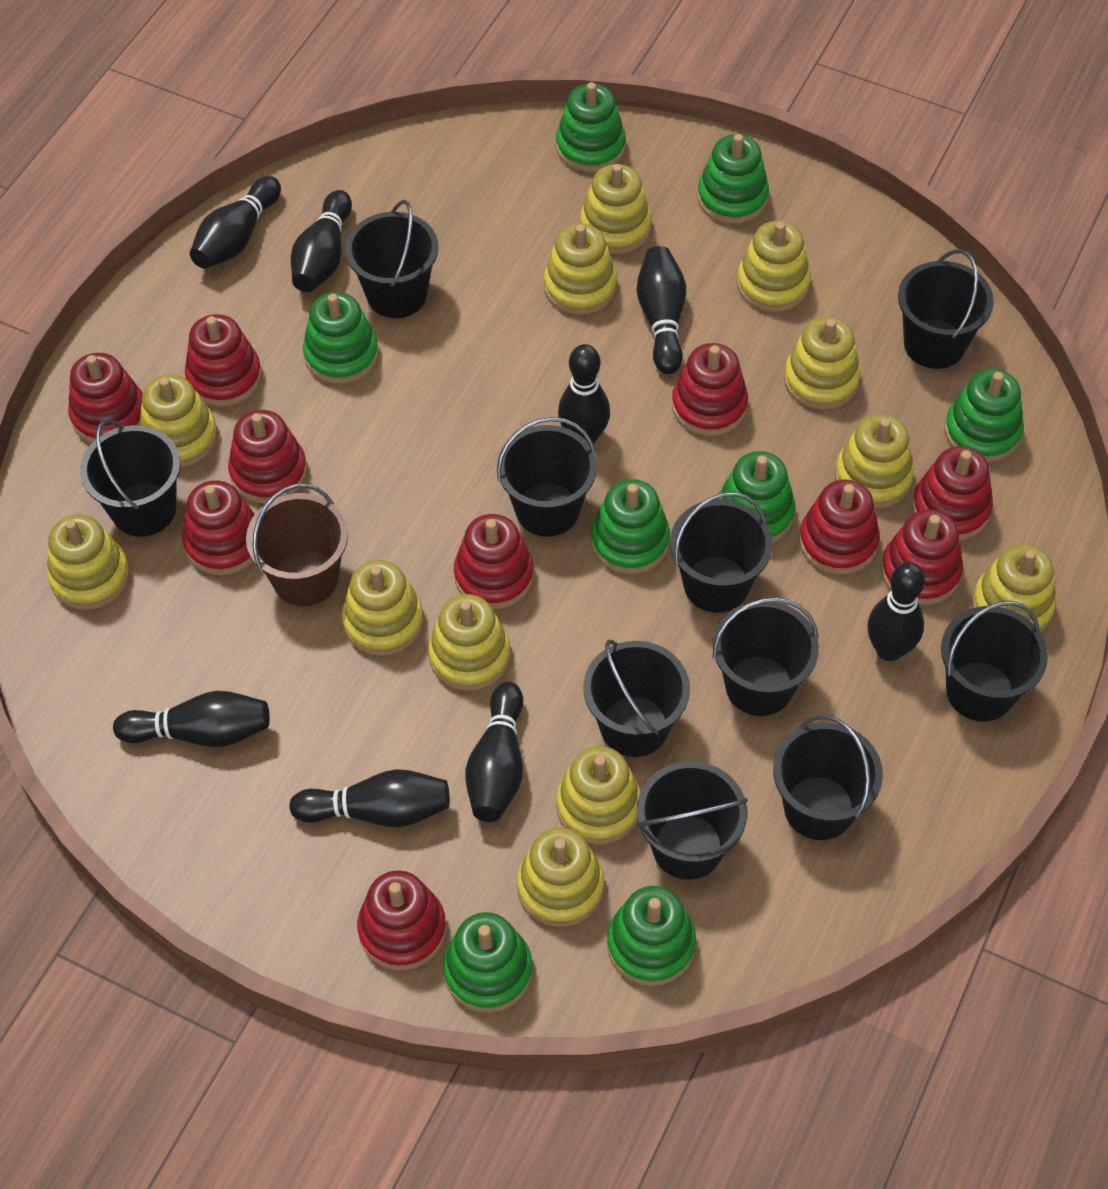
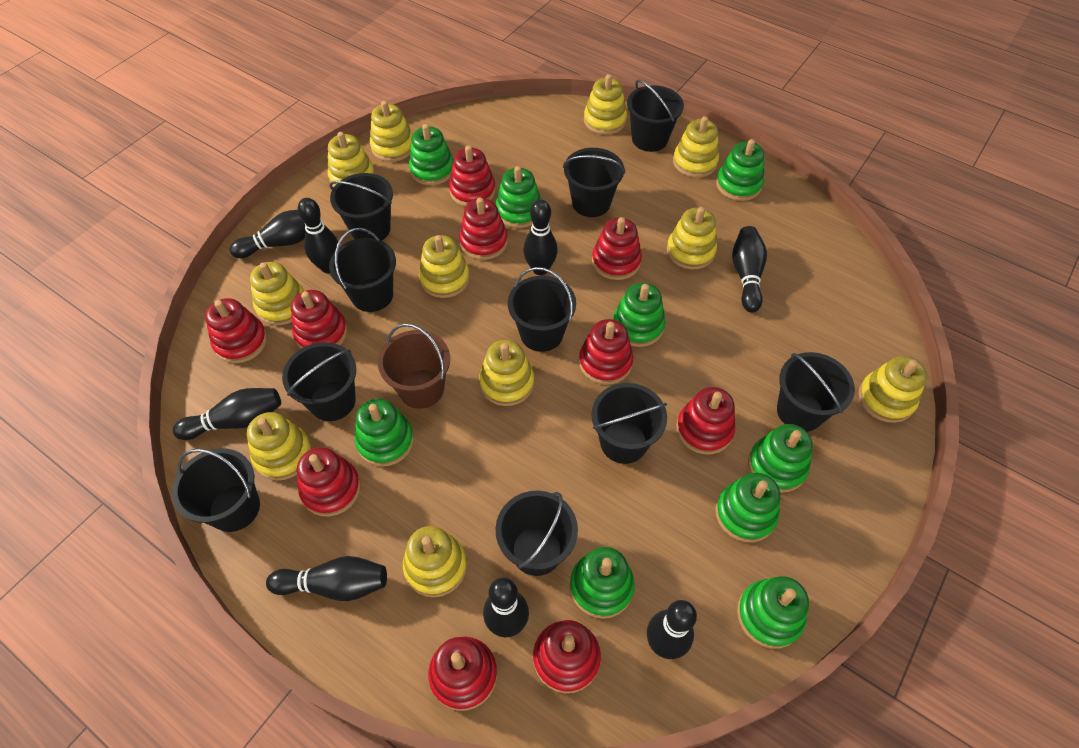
green stacking toy: [303,292,379,384] [443,912,533,1013] [556,82,626,172] [591,479,670,574] [607,886,696,986] [697,134,769,224] [717,451,795,543] [944,369,1024,462] = 8 -> [355,399,414,467] [409,124,453,185] [495,166,542,228] [570,547,635,619] [613,282,666,347] [715,473,780,542] [716,139,764,201] [737,576,809,649] [748,424,813,493] = 9
yellow stacking toy: [47,515,130,610] [139,374,217,467] [342,560,424,656] [428,594,510,691] [517,827,604,927] [544,224,617,315] [556,746,641,845] [580,164,652,254] [737,221,811,312] [784,317,861,410] [835,414,914,508] [972,544,1056,633] = 12 -> [247,412,312,481] [250,262,304,325] [328,132,375,187] [370,101,413,162] [403,526,467,597] [419,235,470,298] [479,340,534,406] [584,74,627,135] [667,207,717,269] [673,116,719,178] [858,356,927,423] = 11

